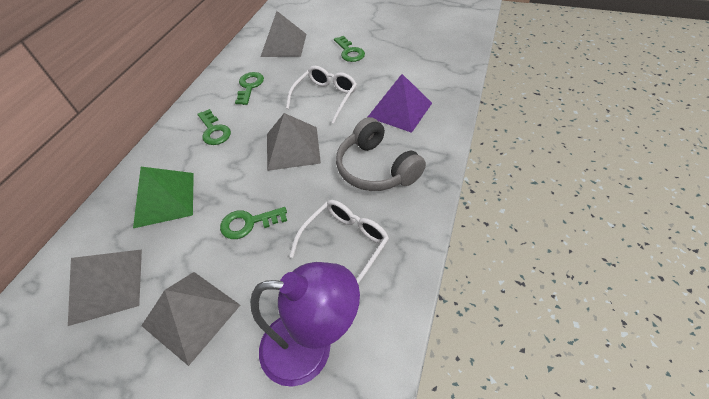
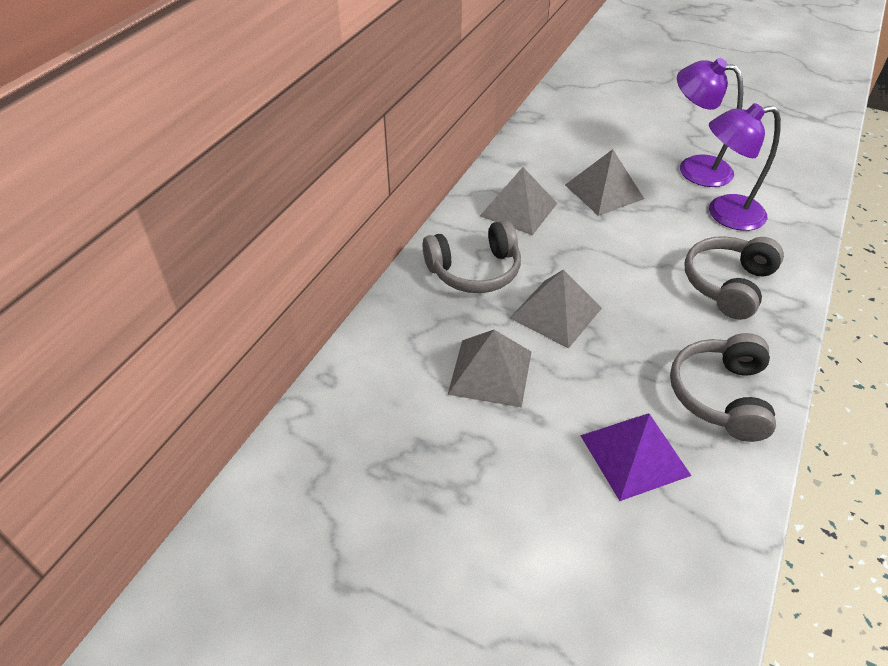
green key: [198,109,231,145] [220,207,287,239] [235,72,264,105] [334,36,365,62] = 4 -> none = 0
green pyramid: [133,167,194,228] = 1 -> none = 0
grey headphones: [336,117,426,191] = 1 -> [423,220,521,293] [670,333,776,442] [684,236,784,320] = 3
purple lamp: [250,262,360,387] = 1 -> [677,58,743,187] [709,103,781,231] = 2
white glasses: [286,66,357,124] [289,200,389,284] = 2 -> none = 0

